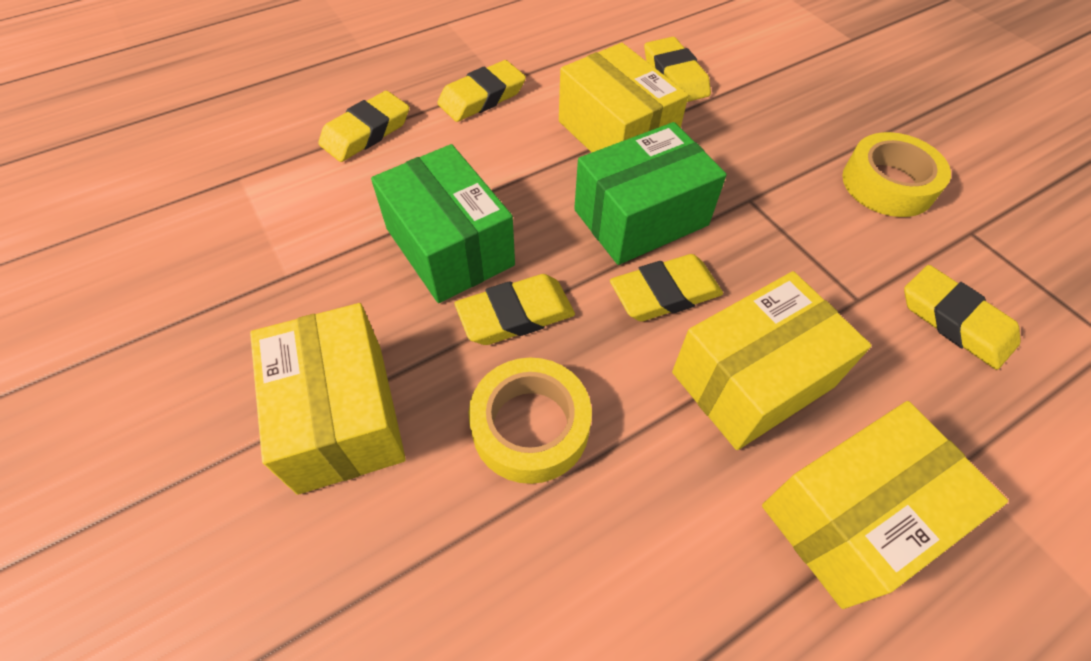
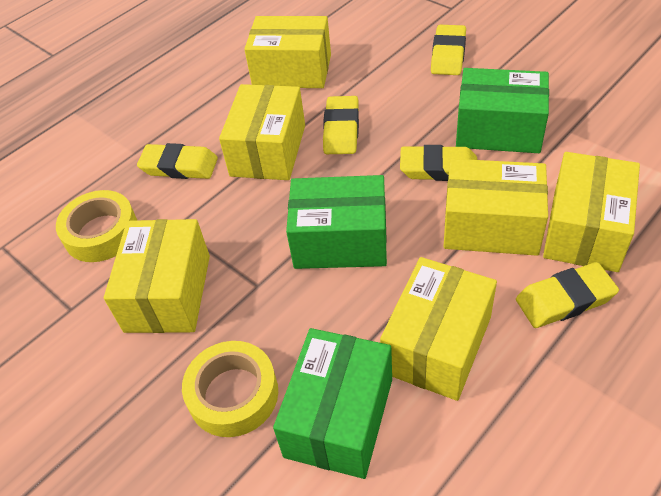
green box: [371,144,515,303] [574,122,727,265] = 2 -> [273,328,392,479] [286,175,387,269] [456,68,549,153] = 3
yellow box: [250,303,406,495] [559,43,688,152] [672,271,872,450] [762,401,1008,609] = 4 -> [104,219,210,333] [219,84,305,180] [244,16,331,88] [380,257,497,401] [443,159,548,256] [543,152,640,272] = 6
yellow eraser: [318,91,409,162] [437,60,526,122] [455,274,575,345] [610,254,723,321] [644,37,711,102] [904,265,1021,370] = 6 -> [137,143,218,179] [323,96,359,154] [400,145,477,181] [431,25,466,75] [516,262,619,328] = 5

